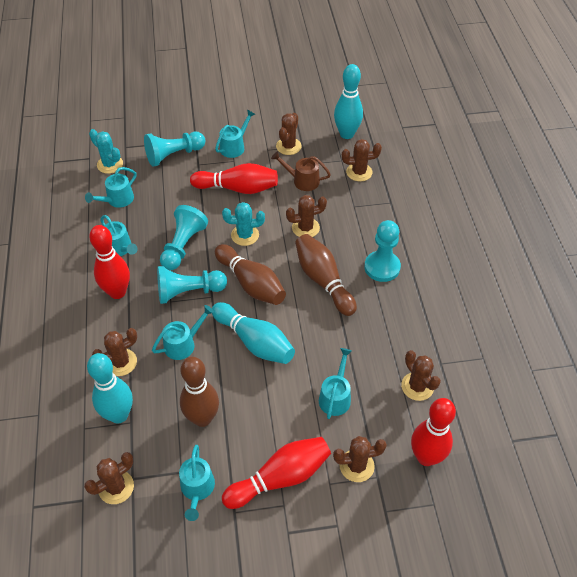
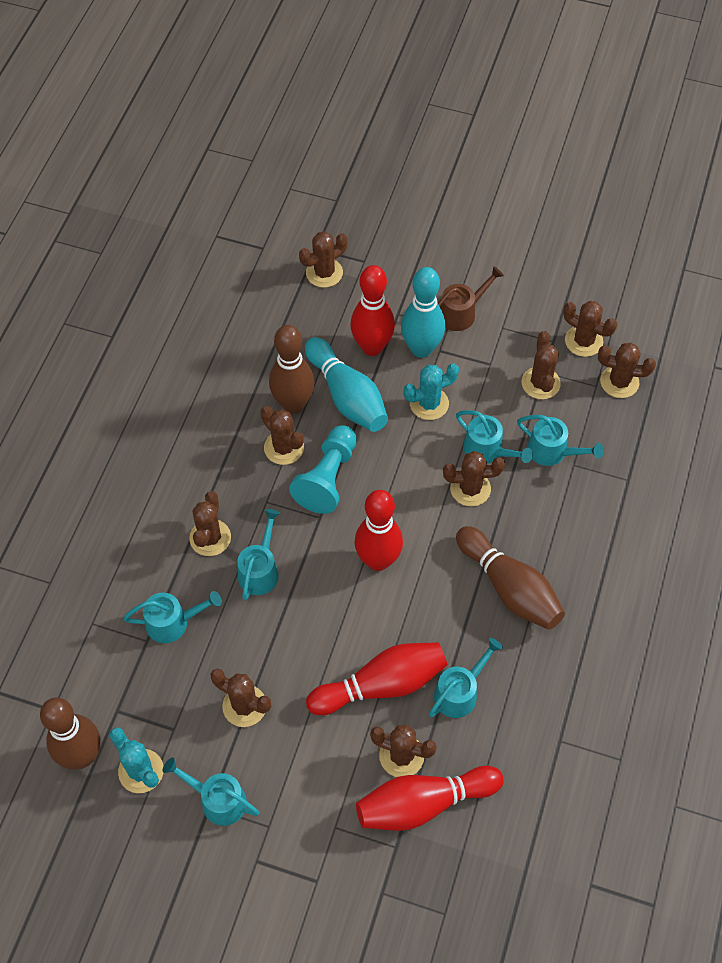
brown cactus: [84,452,134,504] [92,328,137,376] [276,113,302,155] [286,195,327,237] [333,436,387,482] [342,139,382,181] [401,350,441,401] = 7 -> [189,491,231,556] [210,669,271,727] [260,406,304,465] [299,231,347,288] [370,725,437,777] [443,451,505,506] [522,331,561,399] [563,301,617,357] [598,342,656,398] = 9
turquoise bowling pin: [87,353,133,424] [212,302,295,364] [334,64,363,139] = 3 -> [305,337,388,432] [401,267,445,358] = 2
turquoise pawn: [144,131,205,167] [157,266,227,304] [160,205,208,270] [364,220,401,282] = 4 -> [289,425,357,514] = 1

